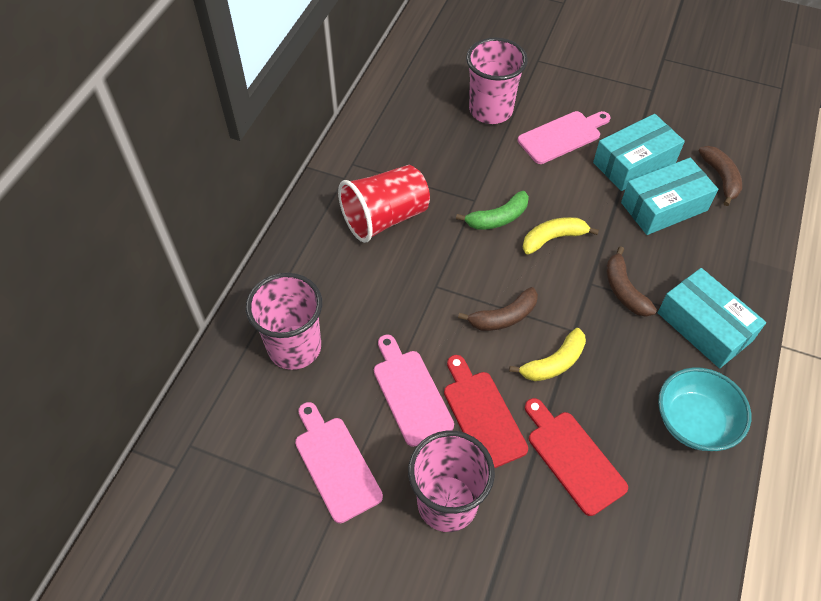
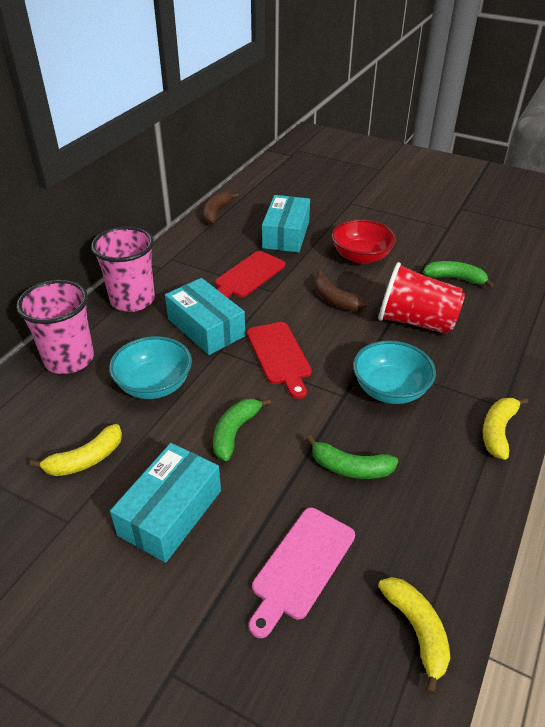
brown banana: [458,287,538,331] [606,246,657,317] [699,146,742,206] = 3 -> [203,192,239,224] [314,271,368,311] = 2
green banana: [456,191,529,230] = 1 -> [213,398,271,461] [306,435,398,479] [423,261,494,288] = 3
pink cup: [246,273,322,370] [408,430,495,532] [466,38,528,124] = 3 -> [16,280,94,374] [91,226,155,312] = 2
pink cutting board: [295,402,383,523] [374,335,454,447] [518,111,610,164] = 3 -> [249,508,355,638] = 1
red bowl: none = 0 -> [332,219,396,264] = 1
turquoise bowl: [658,367,751,451] = 1 -> [109,336,192,399] [353,341,436,404] = 2
yellow banana: [509,328,586,381] [522,217,599,255] = 2 -> [29,424,122,476] [378,577,450,695] [483,398,528,460] = 3

